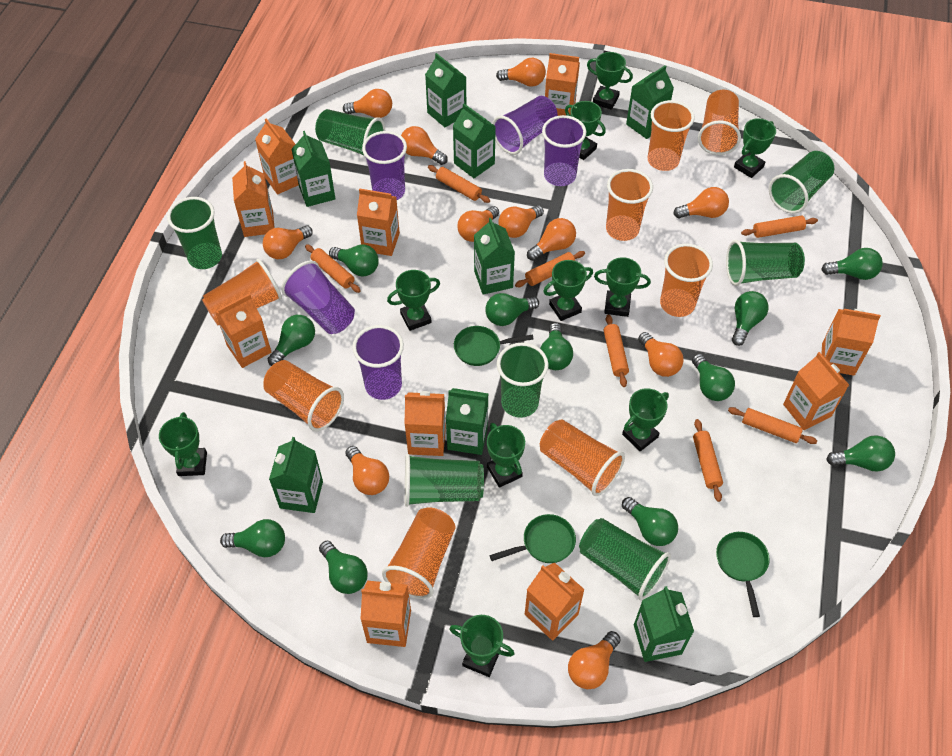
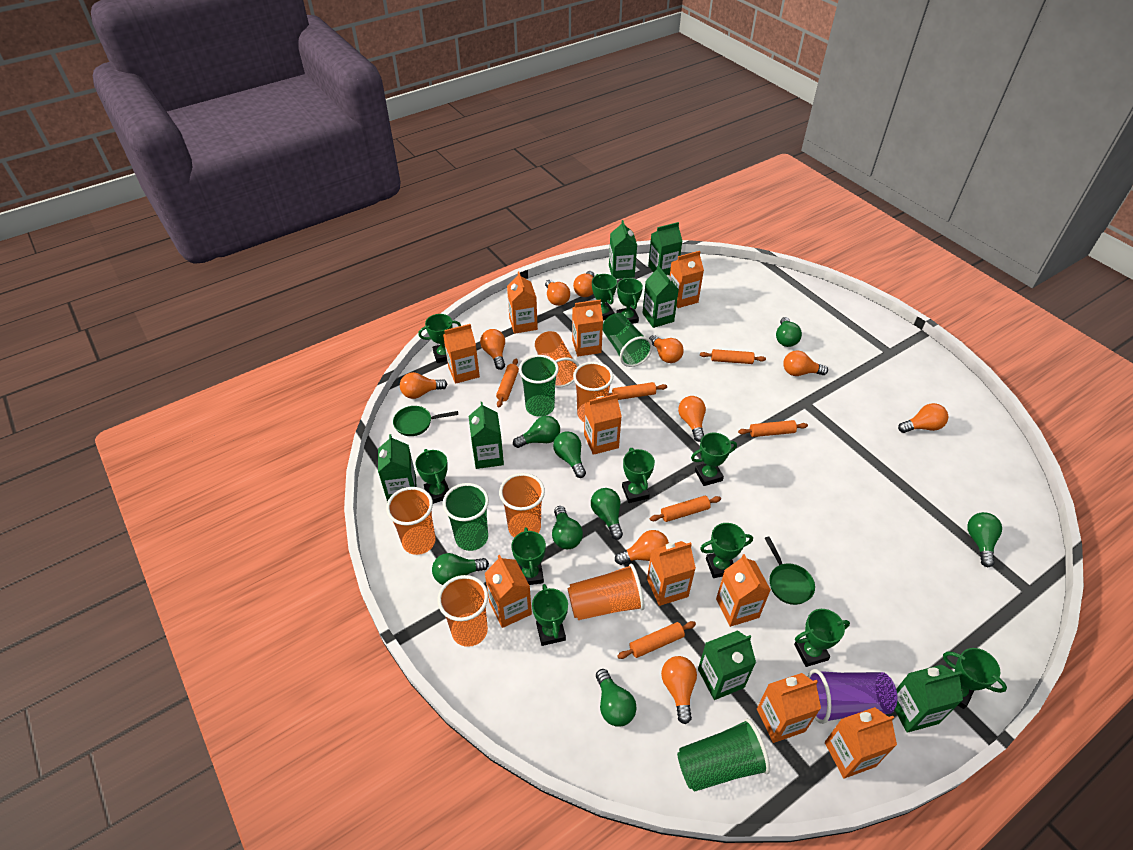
green carton: [269,437,323,513] [291,131,336,207] [425,53,466,128] [446,388,489,455] [453,104,496,178] [474,218,515,294] [626,65,674,139] [634,586,694,662] = 8 -> [378,434,416,502] [469,402,504,469] [609,220,637,279] [643,266,679,328] [648,222,682,276] [698,630,756,700] [894,665,963,733] = 7
green cup: [167,197,222,269] [315,109,385,155] [405,454,484,507] [497,343,548,418] [579,518,671,601] [726,240,805,286] [769,151,834,214] = 7 -> [443,483,489,551] [519,355,559,417] [603,313,653,367] [677,718,770,792] = 4
green light bulb: [220,519,285,557] [268,315,315,366] [319,541,368,594] [329,245,379,276] [485,293,539,326] [540,323,573,370] [622,497,678,546] [692,354,735,401] [732,291,768,346] [821,248,883,280] [826,435,895,472] = 11 -> [432,553,489,585] [513,416,560,448] [552,506,583,549] [553,431,586,478] [591,488,623,540] [596,669,637,726] [776,317,802,347] [967,512,1002,567] = 8
green pan: [454,326,534,366] [489,514,576,563] [716,532,770,617] = 3 -> [393,406,458,436] [765,536,815,605] = 2
green trophy: [159,412,207,476] [387,270,440,331] [449,615,514,677] [487,423,525,488] [543,260,593,321] [565,101,606,160] [587,52,633,110] [594,257,651,317] [622,388,669,451] [734,118,776,178] = 10 -> [416,449,449,504] [418,314,461,363] [512,527,546,585] [532,584,568,646] [592,274,617,320] [617,278,643,324] [622,448,655,503] [691,433,737,486] [700,523,753,578] [794,609,850,667] [943,648,1007,709] = 11
orange cup: [202,259,282,325] [263,360,344,431] [382,507,456,599] [540,419,625,496] [606,169,653,241] [648,100,695,171] [660,243,713,317] [698,90,741,155] = 8 -> [386,487,436,555] [437,575,488,647] [499,473,545,538] [535,331,579,388] [568,563,645,620] [573,362,613,422] = 6
orange light bulb: [263,225,313,259] [343,89,392,118] [345,446,389,495] [401,126,448,165] [457,206,499,242] [496,58,546,87] [498,205,544,238] [527,218,576,261] [568,631,621,689] [638,332,683,377] [674,187,729,219] = 11 -> [400,372,447,399] [480,329,505,370] [545,279,570,306] [573,271,595,297] [615,530,669,565] [649,335,684,363] [661,656,697,724] [678,396,706,442] [783,351,828,376] [898,403,948,433] = 10
orange rolling pin: [305,244,361,293] [428,165,490,203] [515,251,585,287] [604,315,629,387] [693,419,723,502] [728,407,817,444] [741,215,818,238] = 7 -> [496,359,519,408] [608,382,667,400] [617,621,696,659] [650,496,721,522] [700,349,766,364] [738,420,808,437] = 6
purple cup: [281,260,355,334] [352,325,404,400] [362,131,407,200] [492,96,558,155] [542,115,586,186] = 5 -> [808,669,898,724] = 1

